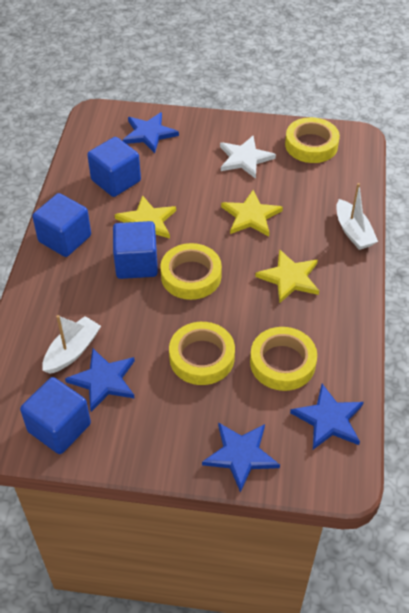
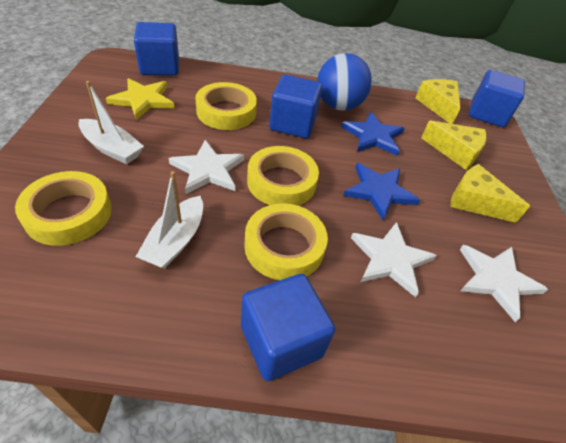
blue ball: none = 0 -> [317,53,372,111] = 1
blue star: [65,349,135,412] [123,112,179,153] [202,422,280,493] [290,384,364,450] = 4 -> [341,112,405,156] [343,163,420,220] = 2
white star: [220,136,276,179] = 1 -> [169,140,244,194] [351,222,437,297] [460,245,549,322] = 3
yellow cheese: none = 0 -> [416,79,460,124] [421,121,487,170] [450,164,530,223] = 3
yellow star: [115,195,176,238] [221,190,283,236] [255,249,319,303] = 3 -> [106,78,175,120] = 1

